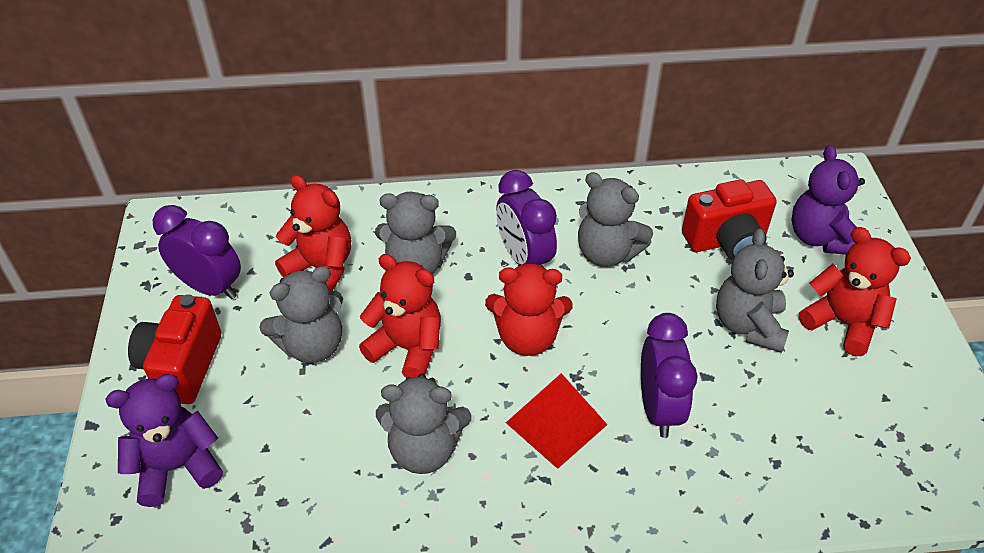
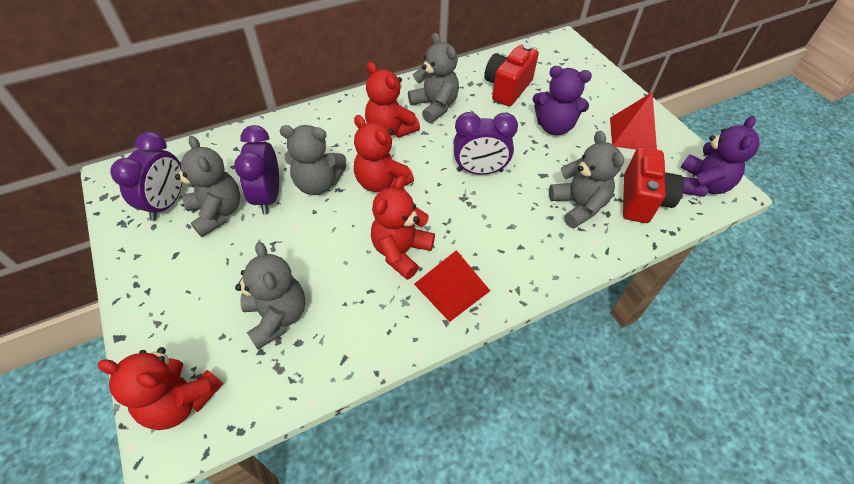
red pyramid: [506,373,607,469] = 1 -> [414,250,490,322] [610,92,657,149] = 2

